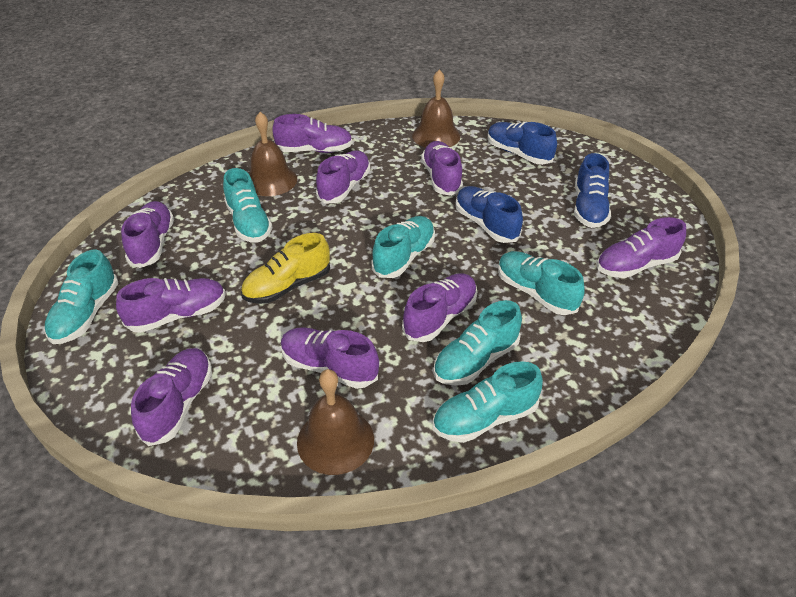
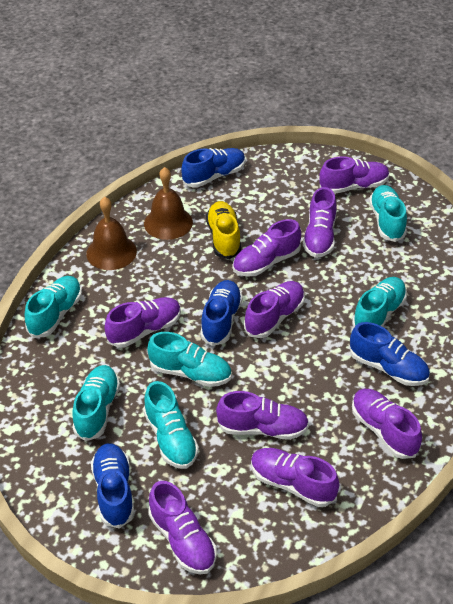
blue shoe: [456,186,523,243] [488,122,557,165] [574,153,611,228] = 3 -> [91,443,135,529] [181,148,246,187] [200,280,243,346] [350,322,430,386] = 4
brown bell: [249,112,297,196] [297,369,374,475] [412,69,460,148] = 3 -> [86,197,137,270] [144,167,193,240] = 2

